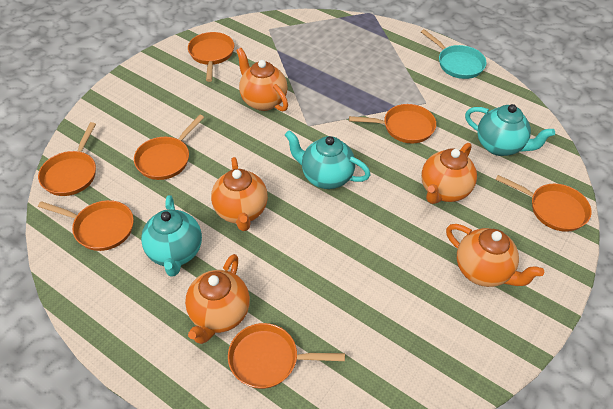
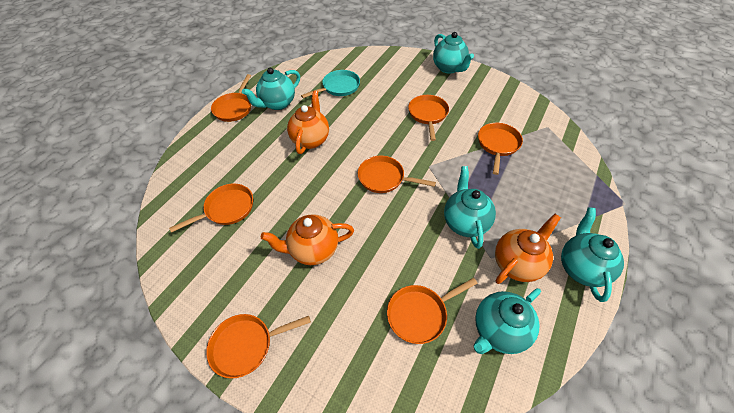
orange teapot: [185,254,250,344] [211,157,268,231] [236,48,288,112] [421,143,477,204] [446,224,544,287] = 5 -> [261,214,354,265] [287,91,329,154] [495,214,561,284] = 3
turquoise teapot: [141,195,202,277] [285,130,371,189] [465,104,555,156] = 3 -> [242,68,300,110] [433,32,474,74] [444,166,496,249] [473,288,541,354] [561,207,624,302] = 5

